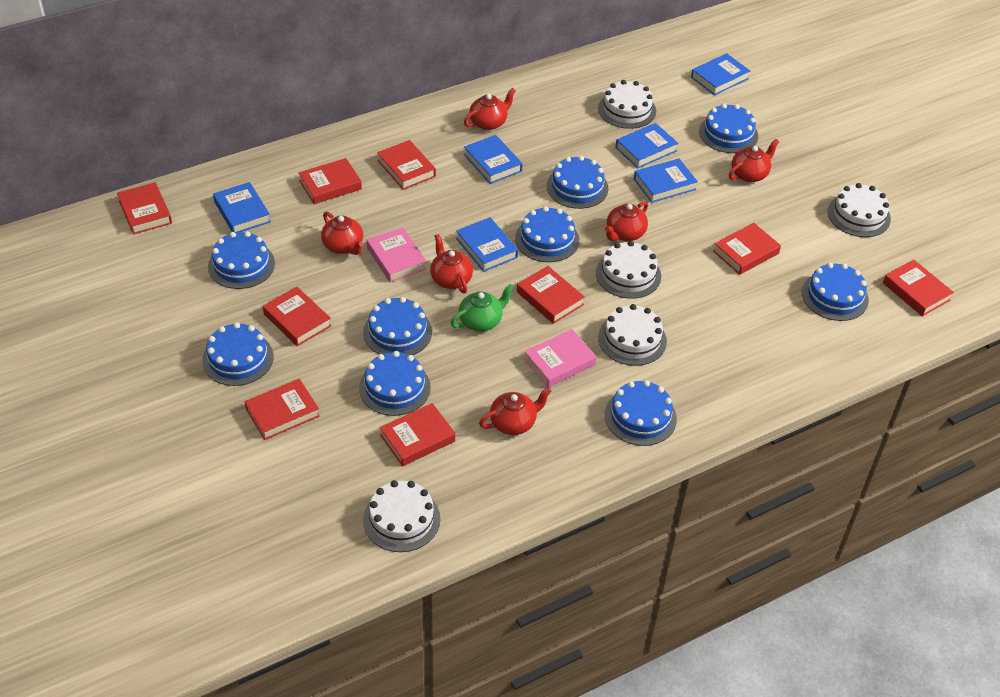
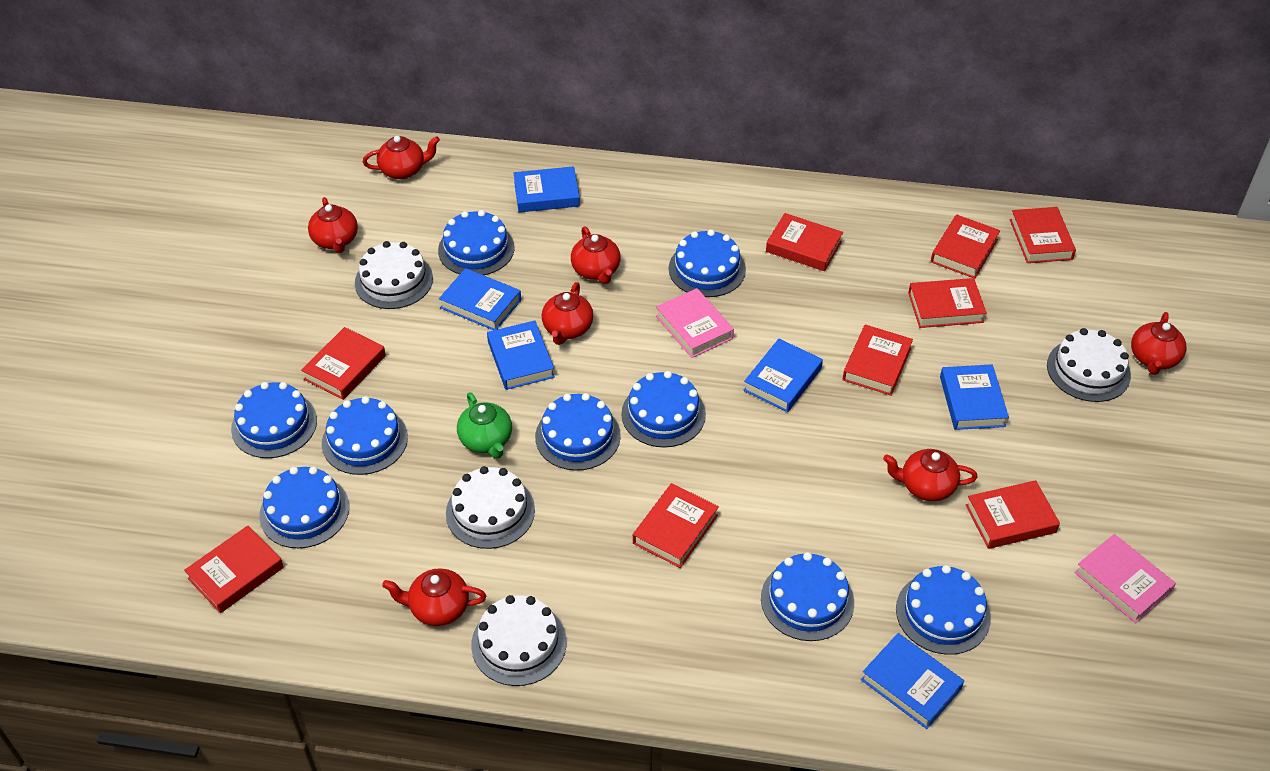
red teapot: [321,211,364,255] [430,234,473,293] [464,88,516,130] [479,387,552,435] [605,201,648,241] [729,139,779,182] = 6 -> [308,197,358,253] [363,136,440,179] [382,568,486,626] [542,282,593,345] [571,226,621,284] [883,449,978,501] [1131,312,1186,375] = 7
white cake: [363,480,440,552] [596,241,661,299] [598,80,656,129] [598,304,667,366] [828,183,891,237] = 5 -> [355,241,433,309] [446,466,535,549] [471,595,567,686] [1047,328,1131,402] = 4

